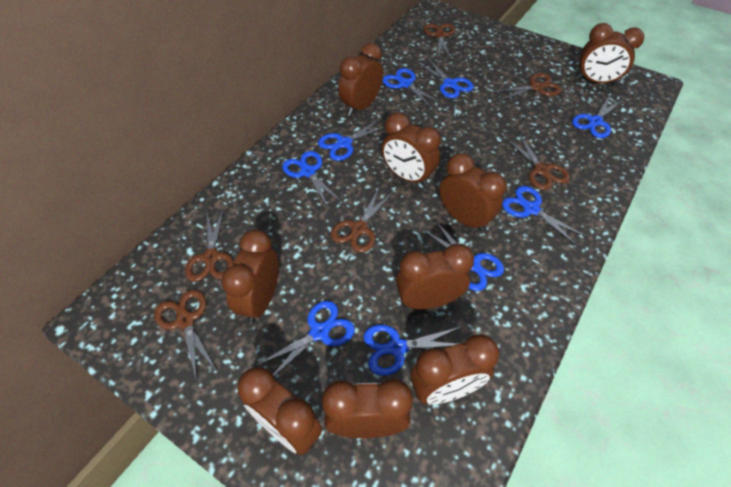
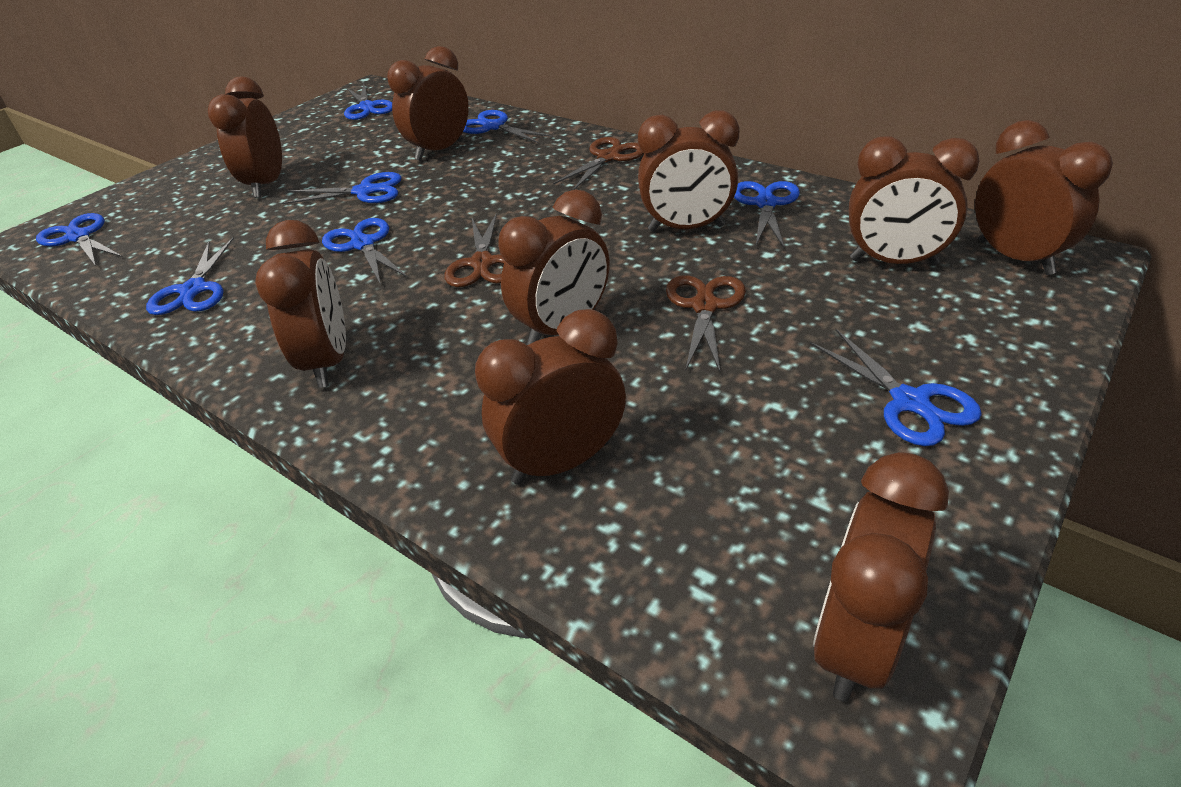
blue scissors: [255,301,355,376] [282,151,343,208] [318,118,385,161] [364,325,461,376] [383,68,442,109] [417,59,474,98] [422,220,504,291] [502,186,587,246] [572,95,624,138] = 9 -> [36,213,123,266] [146,237,234,315] [282,172,402,204] [322,218,408,285] [344,84,392,120] [463,110,553,143] [734,181,800,248] [810,329,982,446] = 8
brown scissors: [154,290,217,382] [185,208,234,282] [331,188,393,253] [424,23,455,59] [493,73,562,101] [506,134,570,190] = 6 -> [444,213,505,287] [553,137,644,190] [666,275,746,372] = 3

